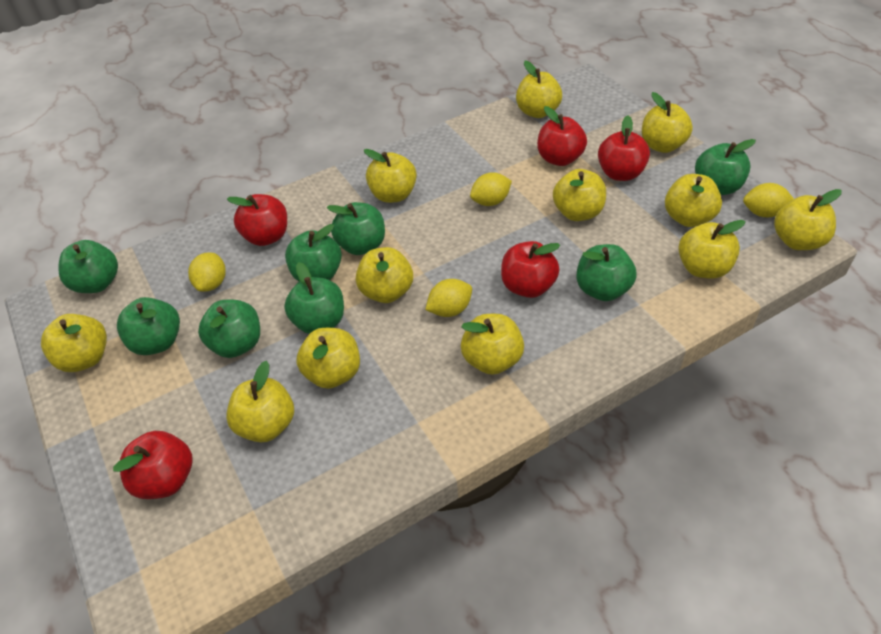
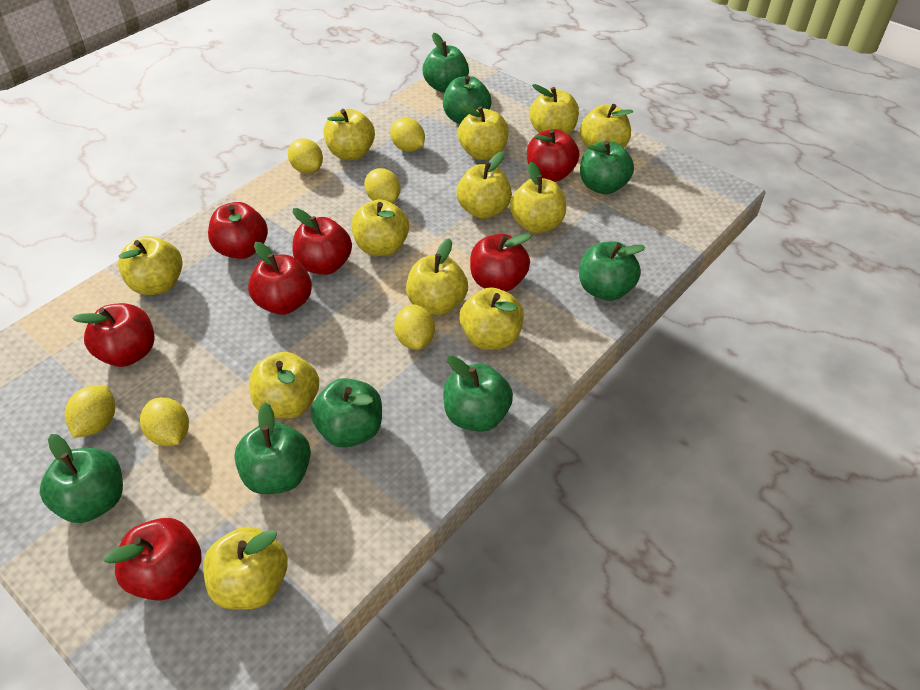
red apple: [113,431,192,499] [227,194,287,246] [501,241,560,298] [537,106,587,166] [598,115,650,181] = 5 -> [72,303,155,367] [103,518,202,601] [208,202,268,259] [248,242,312,315] [293,208,352,275] [470,234,531,292] [527,129,579,182] = 7
yellow lemon: [188,252,226,292] [425,279,472,317] [470,172,512,206] [743,183,794,217] = 4 -> [65,385,115,438] [140,397,189,446] [288,139,323,173] [364,168,400,203] [390,118,425,152] [394,305,435,350] = 6

